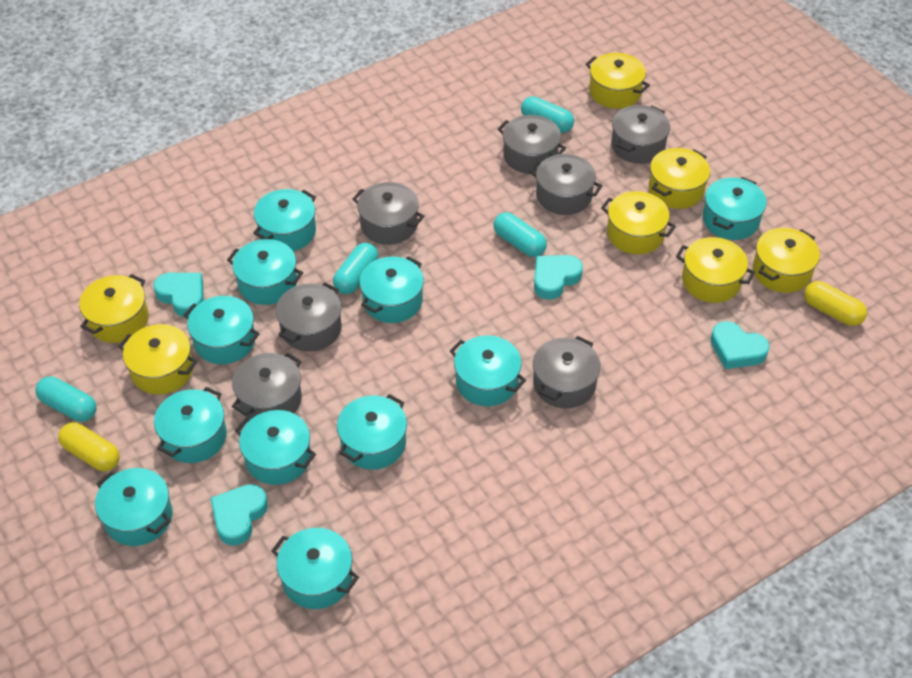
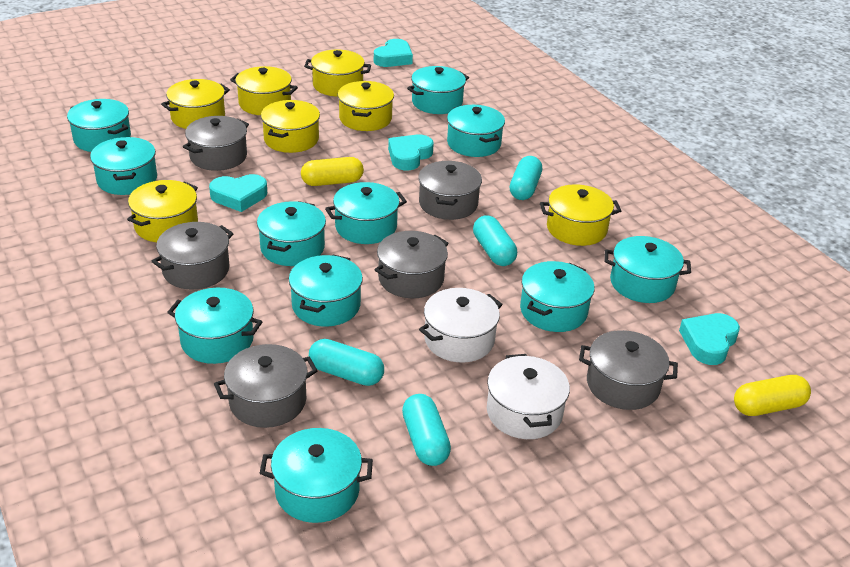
grey pot: [232,352,302,419] [276,282,342,352] [352,182,424,245] [498,115,566,174] [529,154,603,215] [533,336,601,408] [611,105,670,164] = 7 -> [151,222,234,290] [183,116,249,171] [214,344,318,428] [375,231,449,298] [418,161,482,220] [579,330,678,410] = 6
white pot: none = 0 -> [419,288,502,363] [487,354,570,439] = 2

